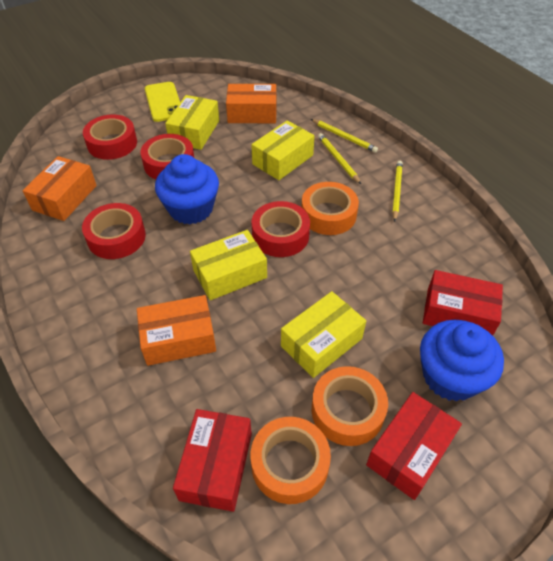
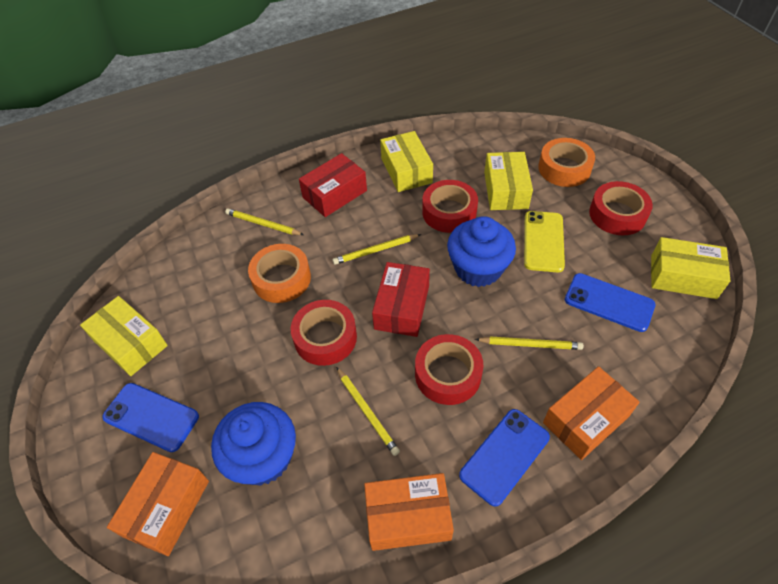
blue phone: none = 0 -> [102,383,199,452] [459,409,550,507] [565,273,656,332] = 3
orange tape: [251,417,331,504] [302,182,359,235] [312,366,388,446] = 3 -> [248,244,311,303] [538,138,595,187] = 2
red box: [173,409,252,512] [366,392,462,500] [423,270,503,336] = 3 -> [299,153,367,217] [372,262,430,337] = 2
yellow pencil: [311,119,378,153] [318,133,361,184] [392,161,403,222] = 3 -> [225,208,304,235] [332,234,421,265] [336,367,400,456] [475,336,584,350] = 4

